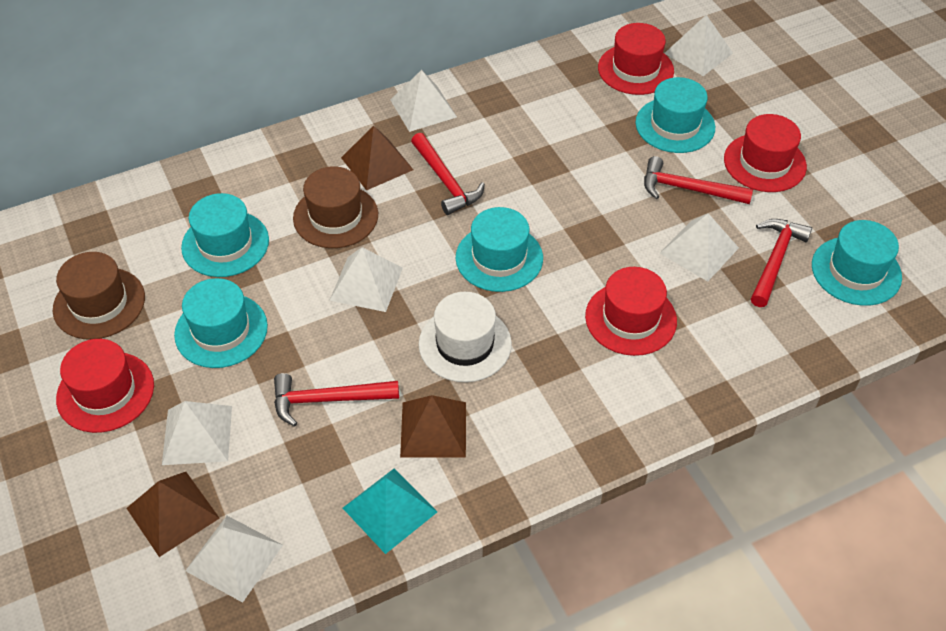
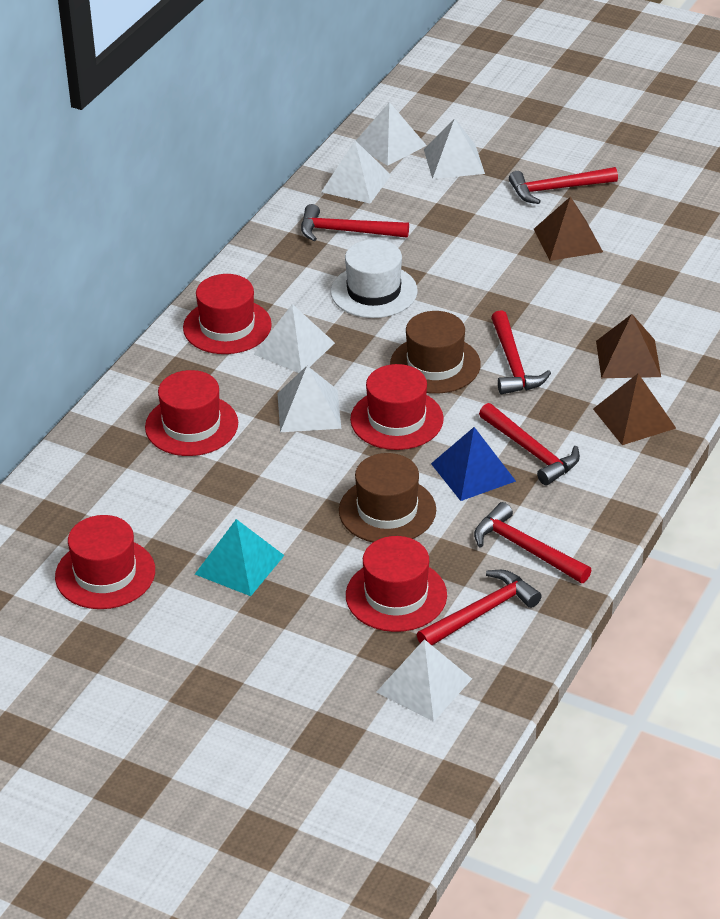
blue pyramid: none = 0 -> [431,427,516,501] = 1
red hammer: [274,373,399,427] [411,133,485,215] [644,156,753,204] [751,219,812,307] = 4 -> [301,204,409,241] [417,570,542,645] [474,502,591,583] [479,403,580,486] [491,310,551,394] [509,167,618,204] = 6
red hat: [56,339,154,433] [585,267,677,356] [598,23,674,95] [724,114,807,192] = 4 -> [55,515,155,609] [145,370,238,456] [183,274,272,354] [346,536,447,632] [350,364,444,450] = 5
turquoise hat: [174,278,268,368] [181,193,269,277] [456,207,543,292] [636,77,715,153] [812,220,902,306] = 5 -> none = 0

